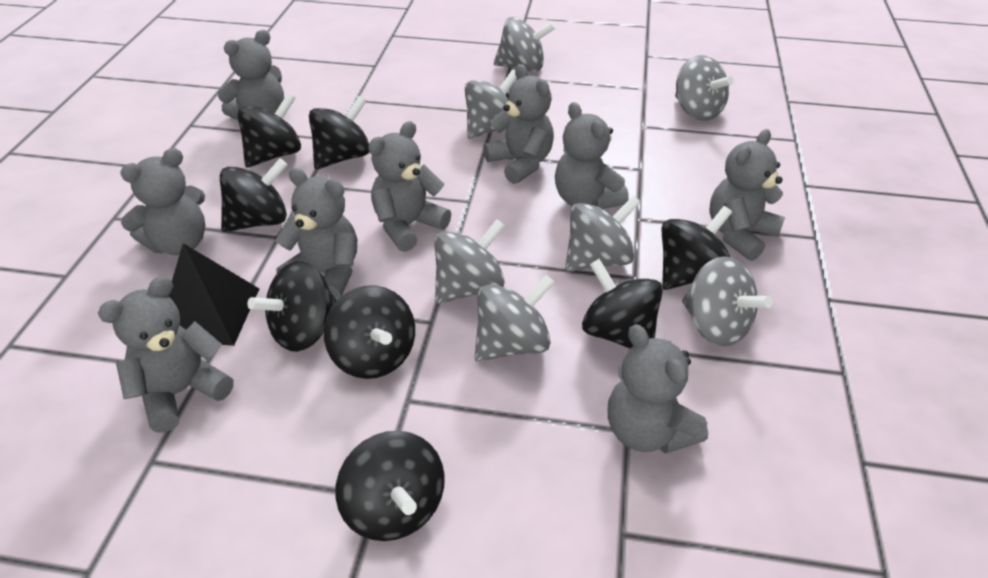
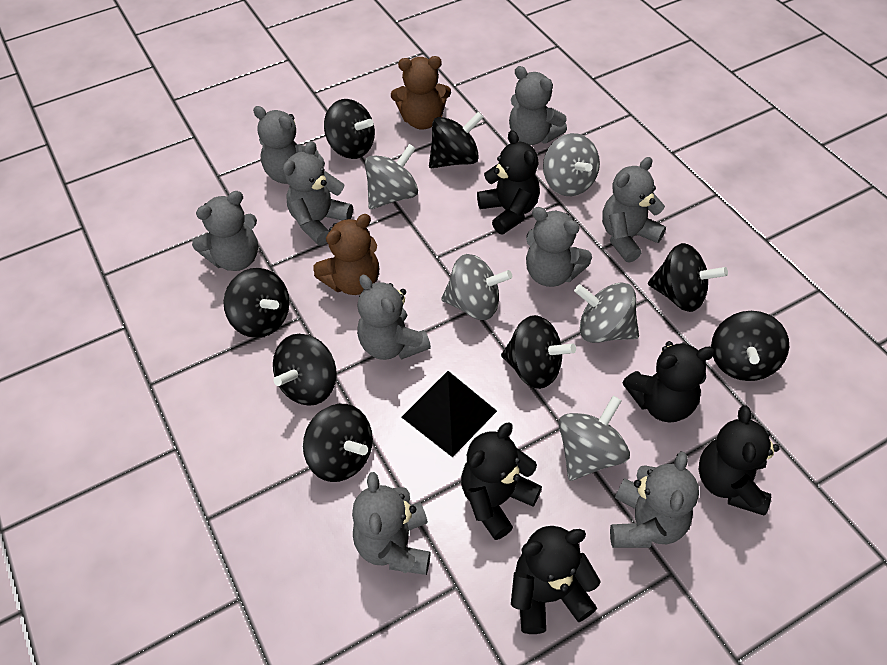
black teddy bear: none = 0 -> [461,422,542,540] [477,130,540,234] [511,526,601,634] [622,341,715,422] [699,405,780,515] = 5
brown teddy bear: none = 0 -> [313,214,379,295] [391,56,451,130] = 2
grey spinning top: [434,219,505,304] [465,69,517,139] [475,275,555,362] [494,17,556,72] [565,195,641,272] [675,55,734,121] [682,256,772,346] = 7 -> [365,144,418,209] [441,254,512,320] [543,133,600,196] [559,396,630,481] [574,282,639,343] = 5

